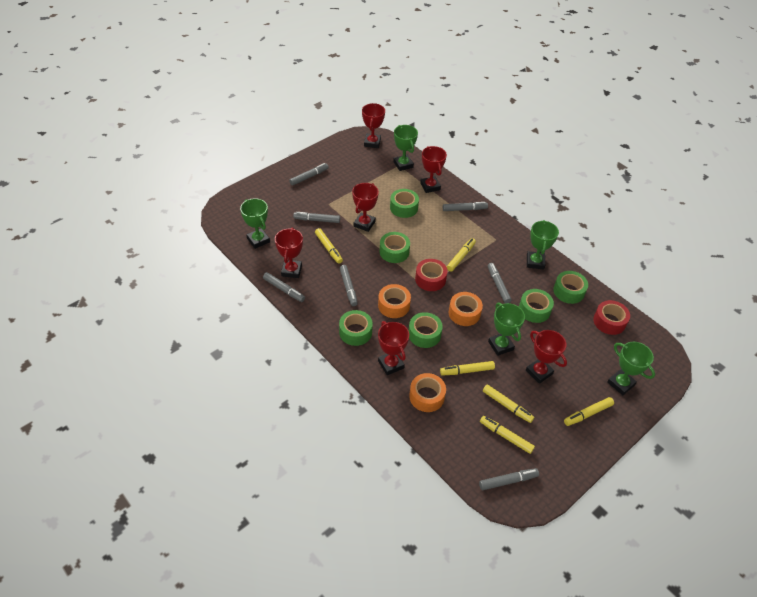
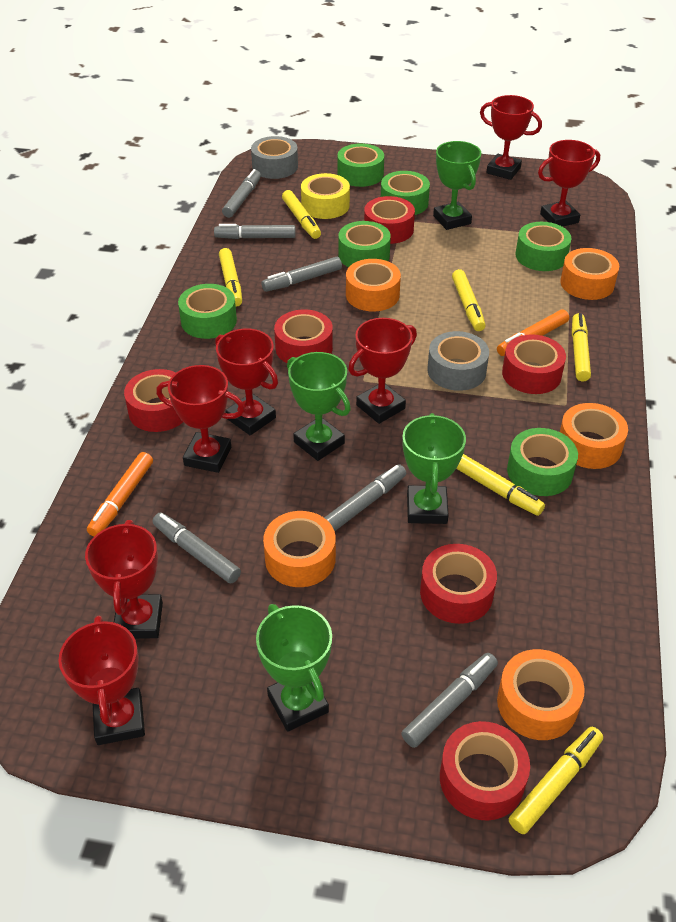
green trophy: [240,198,270,249] [393,125,418,171] [488,302,525,356] [527,220,559,270] [607,342,655,395] = 5 -> [256,604,332,732] [287,352,351,461] [402,413,466,524] [433,141,481,230] = 4
grey marker: [263,272,305,302] [289,163,329,186] [293,212,340,223] [340,265,358,306] [443,202,488,211] [479,468,539,490] [488,263,512,303] = 7 -> [152,512,241,583] [214,224,296,239] [222,169,261,218] [261,257,342,292] [324,464,406,531] [401,653,498,748] = 6
grey tape: none = 0 -> [251,136,298,179] [427,331,489,391] = 2
orange marker: none = 0 -> [87,452,153,537] [497,310,569,356] = 2
orange tape: [378,284,411,318] [409,373,446,412] [449,292,483,326] = 3 -> [263,511,336,587] [346,259,401,312] [497,649,585,740] [560,248,619,300] [560,403,628,469] = 5
red tape: [415,259,447,291] [593,300,630,335] = 2 -> [124,369,183,432] [274,309,333,363] [364,196,415,244] [420,544,497,624] [440,721,530,820] [502,334,566,394] = 6
red trophy: [275,228,303,278] [352,183,379,232] [362,103,385,148] [378,321,409,375] [420,146,447,193] [526,330,567,384] = 6 -> [58,616,145,745] [85,520,163,639] [156,365,245,473] [215,328,278,435] [348,318,417,424] [480,95,542,180] [538,140,600,227] = 7
yellow tape: none = 0 -> [301,173,350,219] = 1

